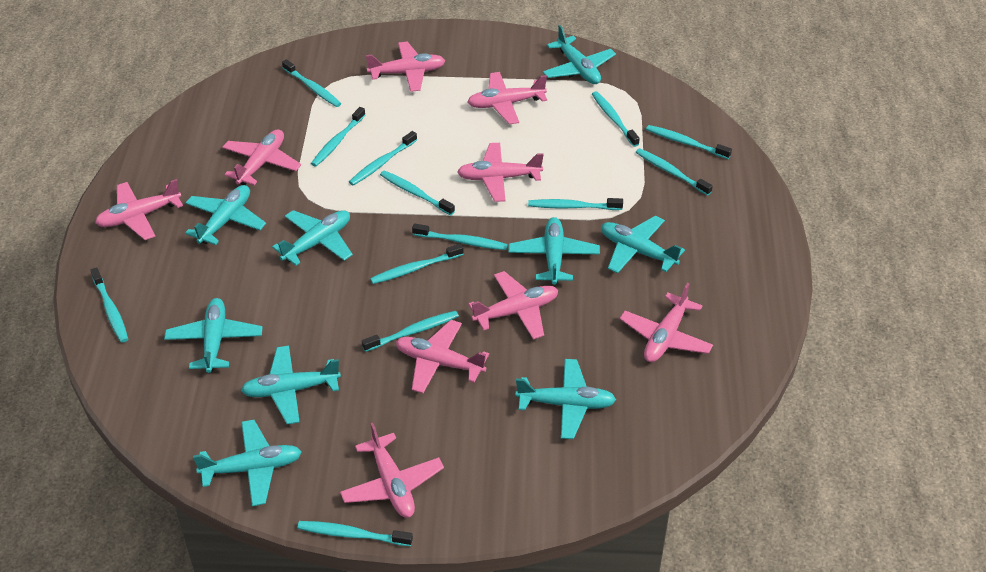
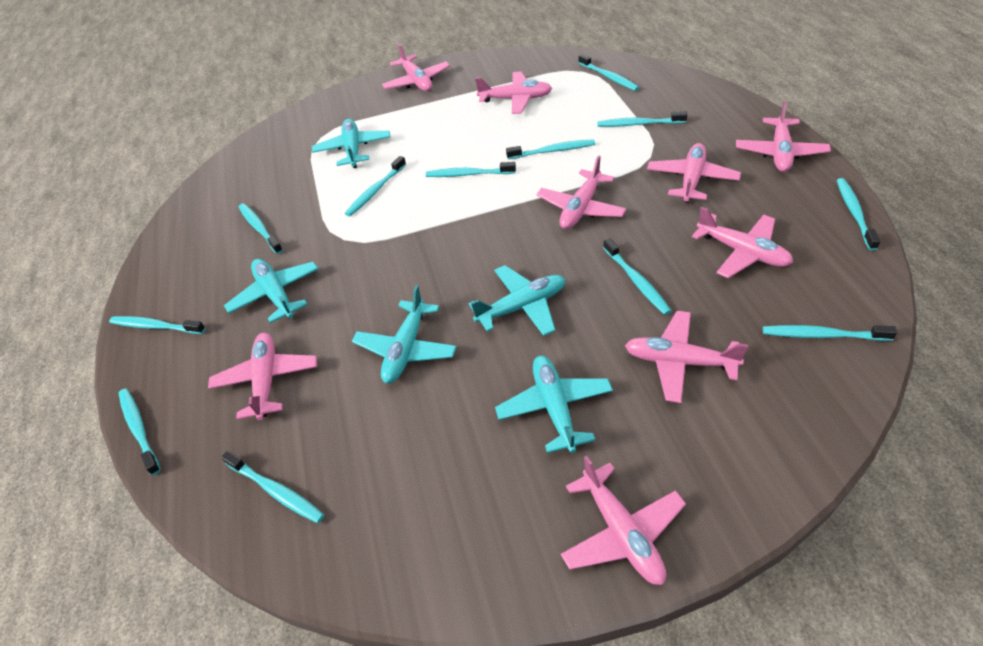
turquoise plane: [164,298,263,373] [185,185,266,245] [193,420,302,506] [241,346,341,424] [272,210,353,266] [508,217,600,285] [516,359,616,439] [543,25,616,84] [601,216,685,274] = 9 -> [224,259,318,323] [312,119,391,168] [352,285,457,384] [469,265,565,336] [495,356,613,453] = 5
turquoise toothbrush: [90,267,128,343] [282,59,341,107] [297,521,413,546] [311,107,365,167] [349,131,417,186] [362,311,459,352] [370,244,464,284] [380,171,455,215] [412,223,508,250] [528,198,623,210] [592,91,640,147] [636,148,713,196] [646,125,732,159] = 13 -> [109,316,205,334] [119,388,160,475] [221,451,324,523] [239,203,283,254] [345,156,406,217] [426,162,516,177] [506,139,595,159] [578,54,639,91] [597,111,687,127] [603,238,671,315] [763,325,897,341] [837,178,881,250] = 12

